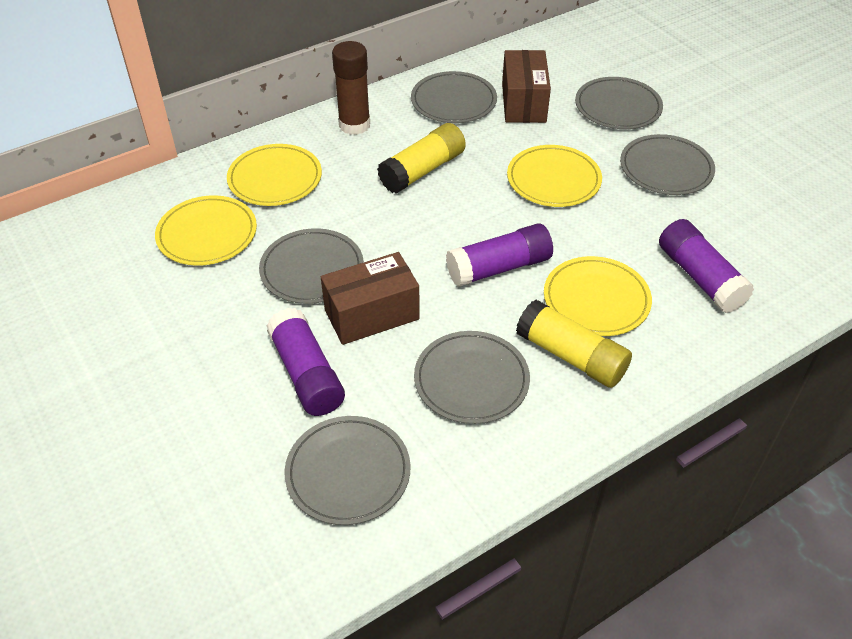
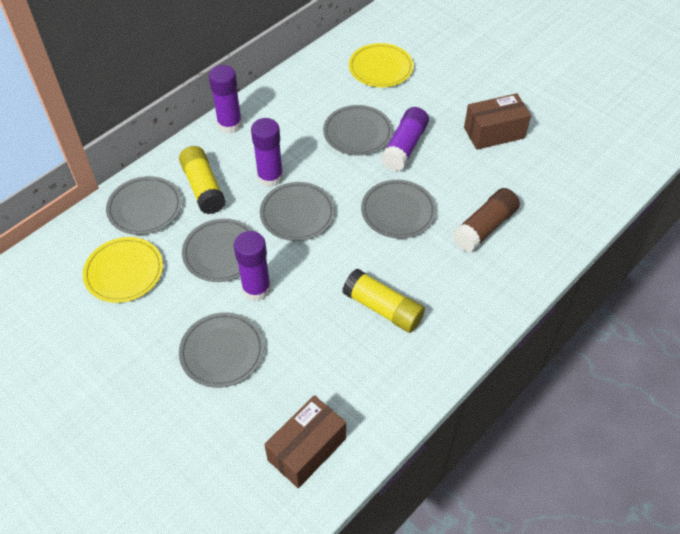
purple glue stick: [266,308,345,416] [446,223,553,287] [659,219,754,313] = 3 -> [209,65,242,134] [234,231,271,301] [251,118,283,187] [381,107,429,171] = 4
yellow plate: [155,195,257,266] [227,144,322,206] [507,145,602,207] [544,256,652,336] = 4 -> [83,237,163,303] [349,43,414,87] = 2

